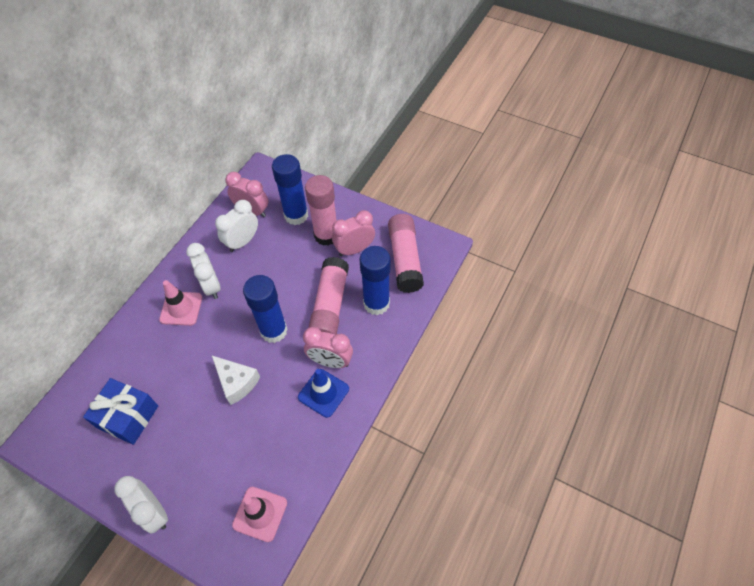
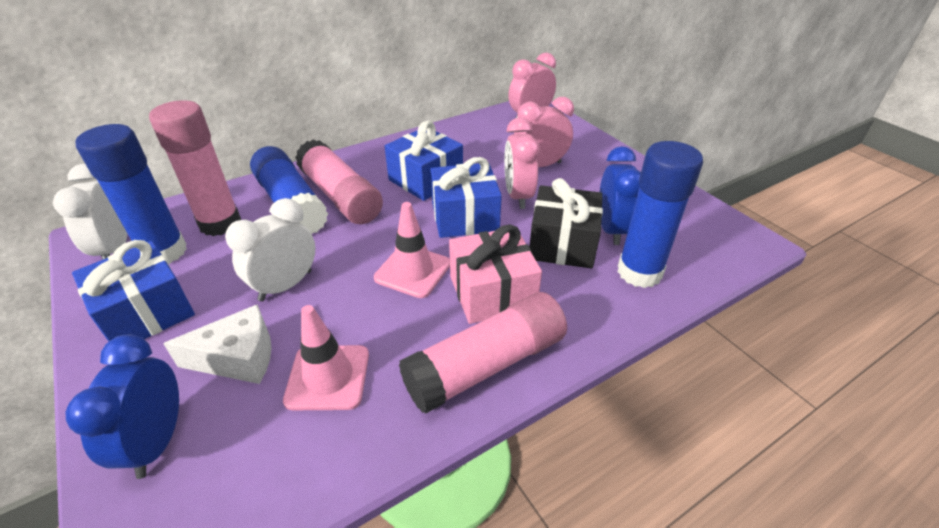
black gift: none = 0 -> [530,178,603,269] = 1
blue clock: none = 0 -> [66,334,179,479] [600,146,641,245] = 2
blue gift: [83,378,158,445] = 1 -> [72,240,195,342] [385,121,463,201] [430,157,502,238] = 3
blue traffic cone: [298,369,349,418] = 1 -> none = 0
pink gift: none = 0 -> [449,225,542,324] = 1
white clock: [115,476,168,534] [186,243,221,299] [215,200,258,252] = 3 -> [53,164,127,260] [225,198,315,301] = 2

